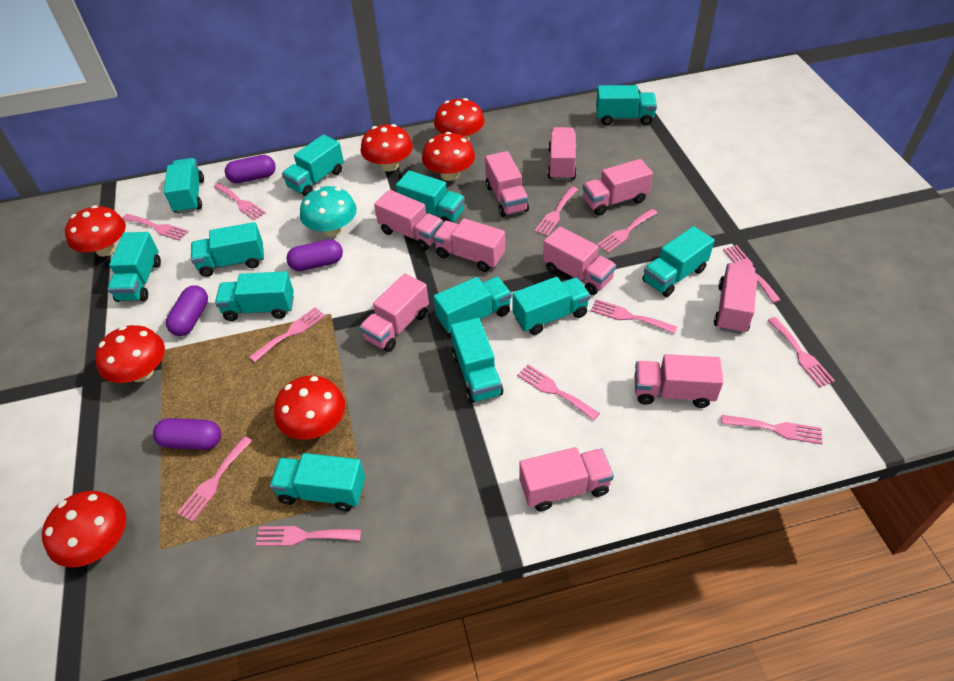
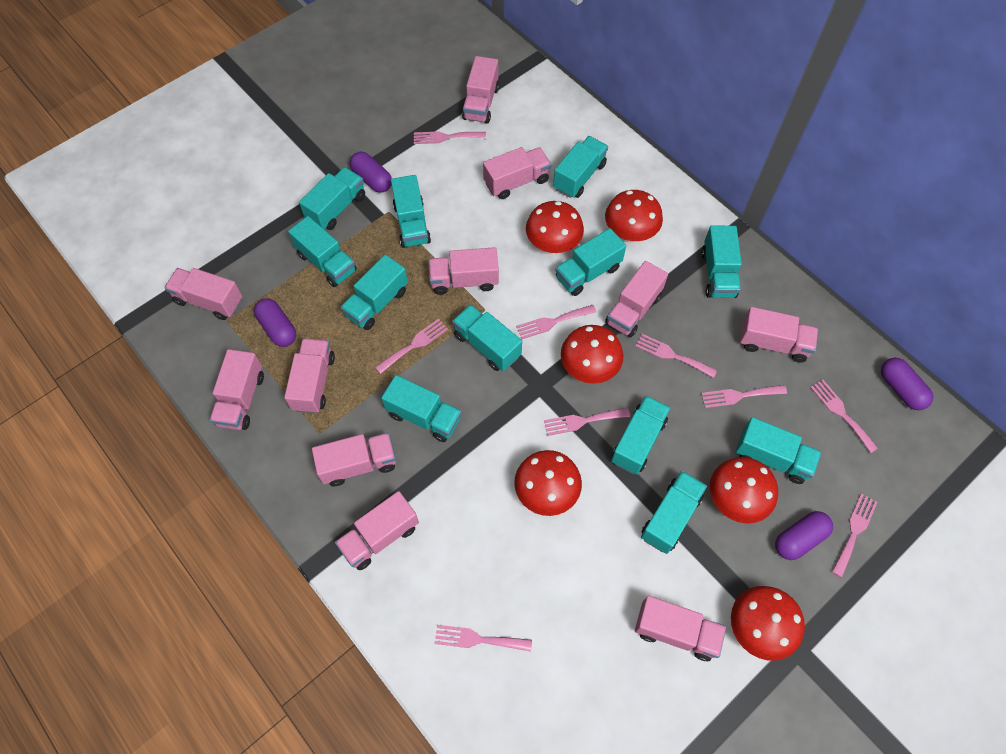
pink fork: [123,214,189,241] [177,436,252,522] [214,183,266,221] [249,307,325,362] [256,526,361,546] [517,364,600,420] [534,186,578,236] [591,299,677,334] [597,209,657,253] [721,415,823,444] [723,245,781,303] [767,317,835,387] = 12 -> [375,319,448,374] [414,131,486,144] [434,625,532,652] [516,305,596,339] [544,408,630,436] [635,334,717,378] [701,385,787,408] [810,380,878,453] [832,494,877,578] = 9
pink truck: [359,273,429,352] [374,190,443,251] [433,218,505,272] [485,151,529,217] [519,447,614,511] [543,226,616,295] [547,127,577,181] [583,159,653,215] [635,354,723,408] [714,263,757,334] = 10 -> [165,268,242,320] [210,349,264,430] [284,338,335,413] [312,433,396,486] [335,491,419,570] [428,247,499,295] [462,56,499,124] [483,147,551,199] [605,261,668,337] [635,596,726,661] [740,307,818,363] = 11
red mushroom: [42,491,126,567] [65,205,126,257] [95,325,165,383] [274,376,345,439] [360,124,413,172] [422,132,475,181] [434,98,485,140] = 7 -> [514,450,582,516] [526,201,584,253] [561,325,623,384] [605,190,663,241] [710,457,778,524] [731,586,805,661] = 6
turquoise mushroom: [300,186,357,237] = 1 -> none = 0

